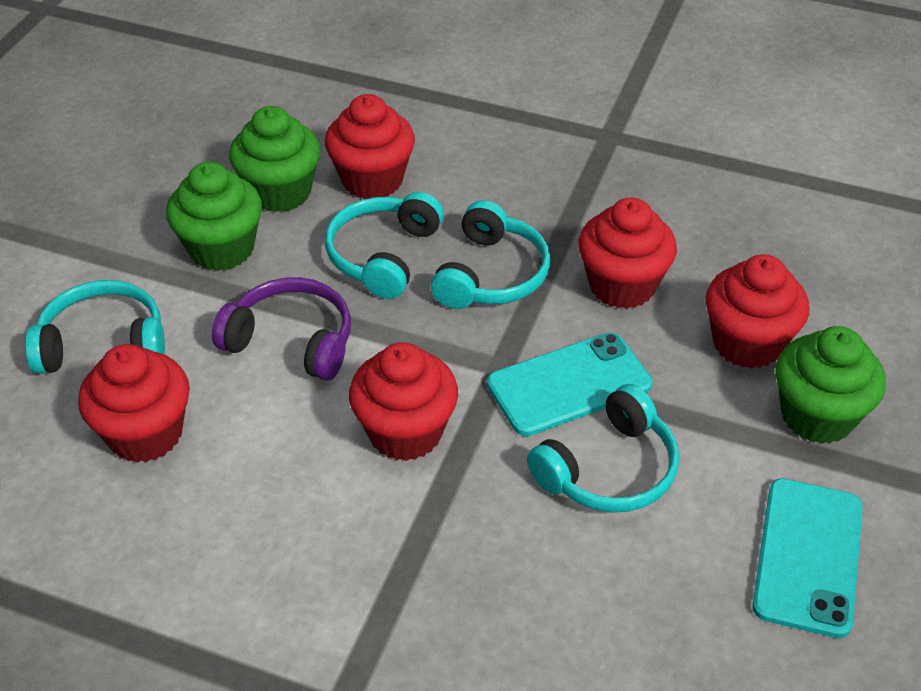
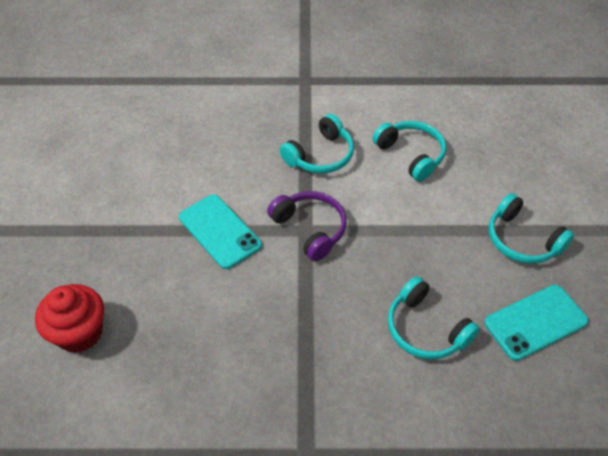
green cupcake: [166,162,262,271] [229,106,320,212] [776,326,886,444] = 3 -> none = 0
red cupcake: [78,344,190,463] [325,94,415,199] [349,342,458,461] [579,198,677,309] [705,254,809,369] = 5 -> [35,284,104,353] = 1

